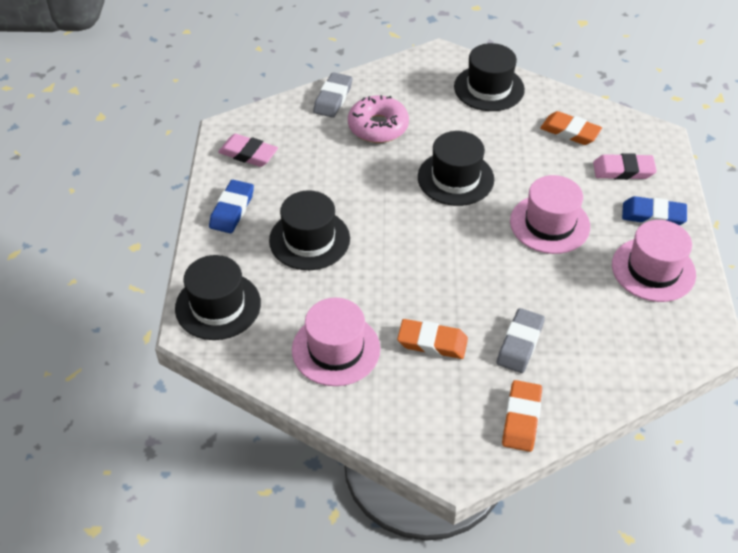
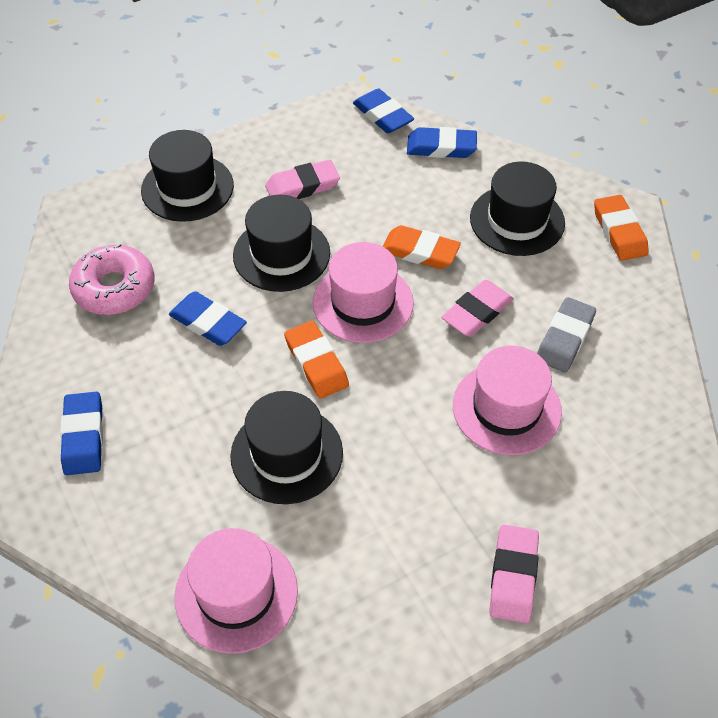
blue eraser: [209,180,254,233] [622,196,687,226] = 2 -> [60,392,103,475] [169,291,247,346] [353,89,414,133] [407,127,477,158] = 4
grey eraser: [313,72,352,118] [497,308,545,373] = 2 -> [537,297,596,373] = 1
pink eraser: [218,134,278,167] [593,153,657,180] = 2 -> [265,159,340,199] [441,280,514,337] [489,525,539,623] = 3

